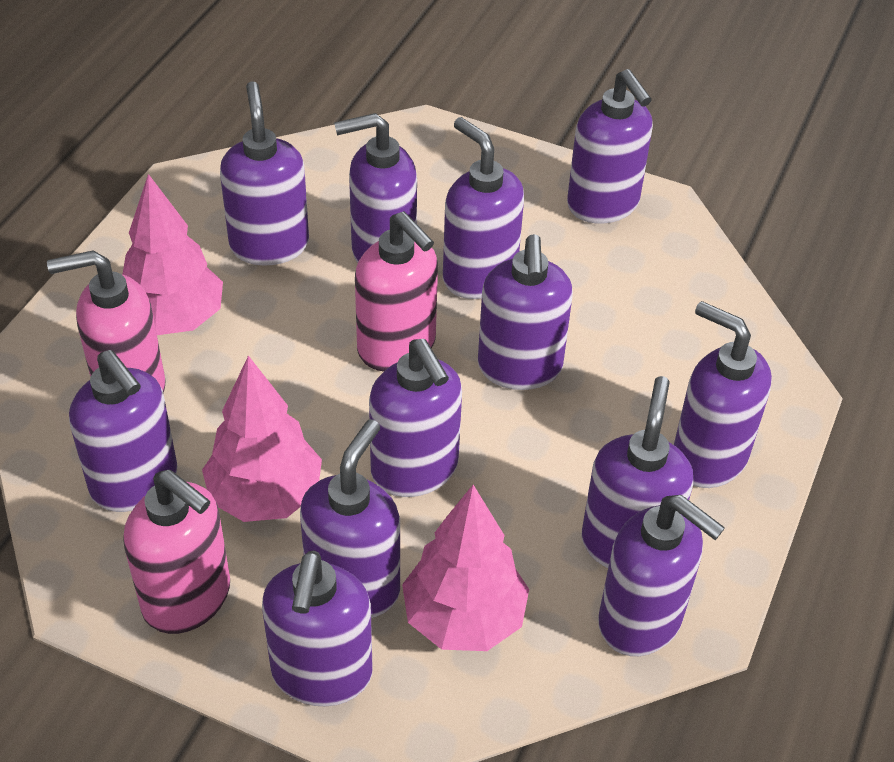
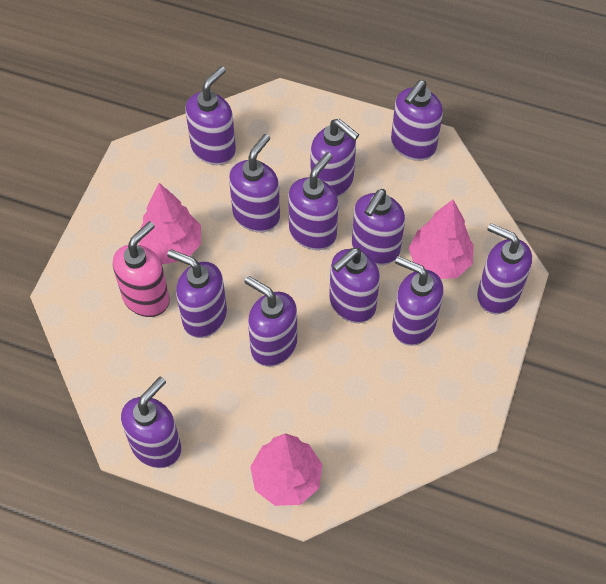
pink soap dispenser: [47,250,166,393] [123,470,230,634] [355,211,438,371] = 3 -> [113,221,170,317] = 1

